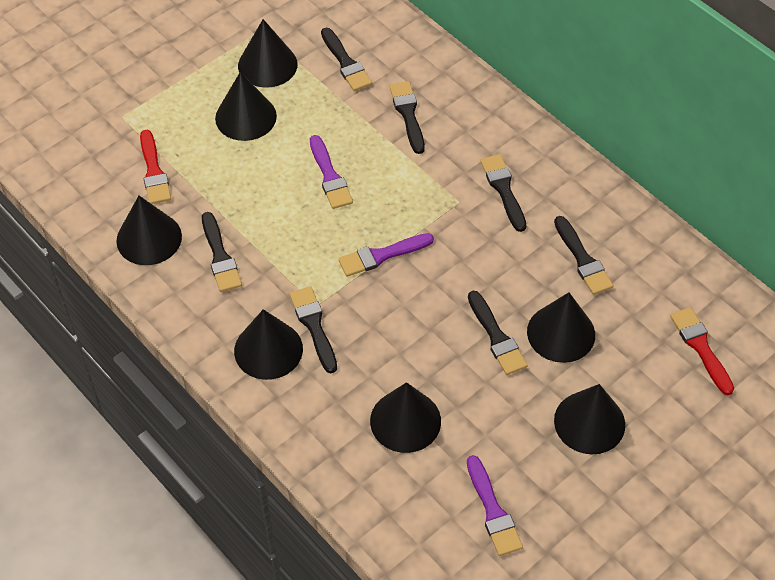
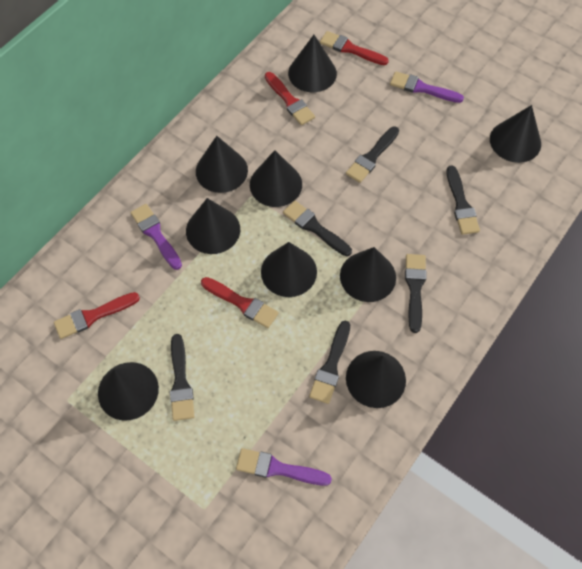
black brush: [202,212,242,292] [290,286,337,373] [321,28,372,91] [389,81,425,154] [468,290,527,375] [480,154,526,232] [554,216,613,295] = 7 -> [170,334,195,421] [283,200,352,256] [309,321,350,404] [346,126,399,183] [405,254,426,333] [446,165,480,235] = 6
black cone: [116,196,182,265] [215,72,277,141] [234,309,303,380] [238,19,298,88] [370,382,441,453] [527,292,595,363] [554,384,625,454] = 7 -> [98,362,159,420] [186,198,240,254] [196,136,248,193] [250,150,302,207] [261,242,317,297] [288,35,337,92] [340,247,396,302] [346,351,406,408] [490,105,541,163] = 9
red brush: [140,130,171,204] [670,307,734,395] = 2 -> [54,292,140,339] [201,277,279,328] [265,72,315,125] [320,31,389,65] = 4

